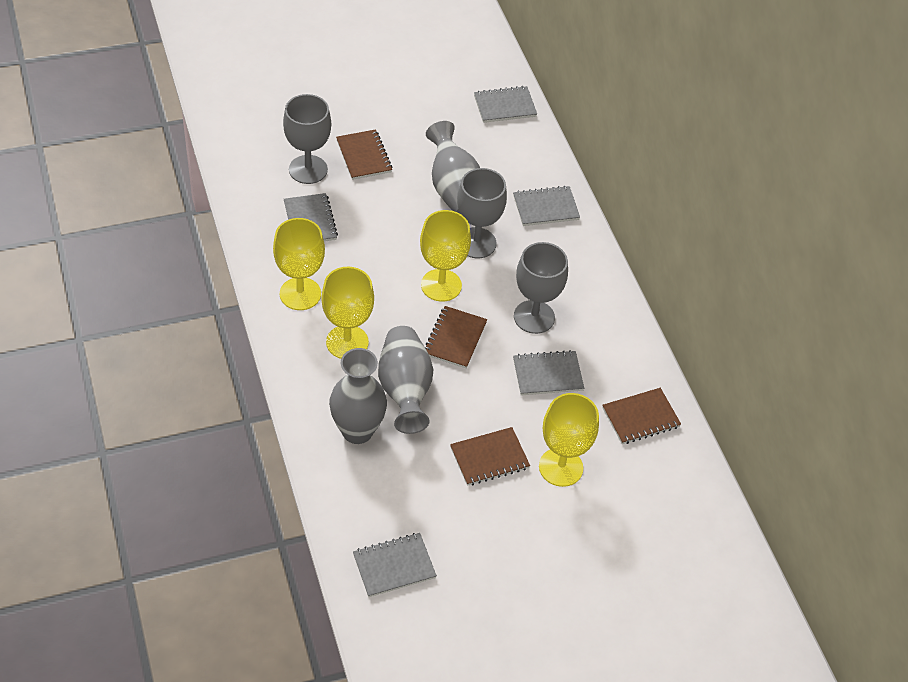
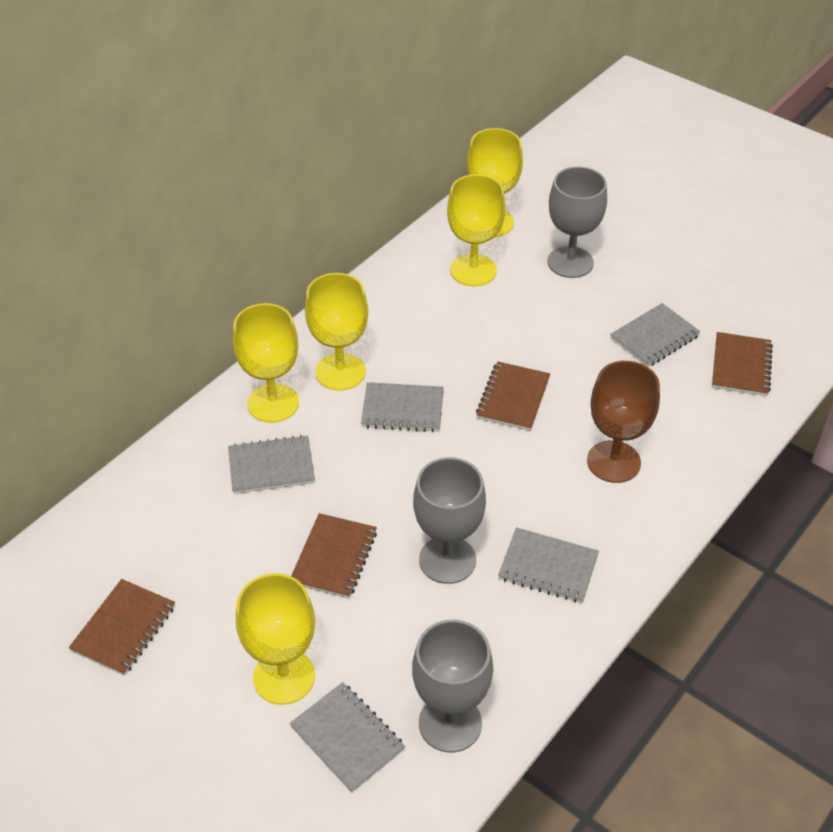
brown goblet: none = 0 -> [587,361,660,483] = 1
grey vase: [329,348,387,444] [378,326,433,434] [426,121,480,214] = 3 -> none = 0
yellow goblet: [273,218,325,310] [321,267,374,359] [420,210,471,302] [539,393,599,487] = 4 -> [233,303,299,423] [236,573,315,705] [305,273,368,390] [447,174,505,286] [467,128,523,237] = 5

